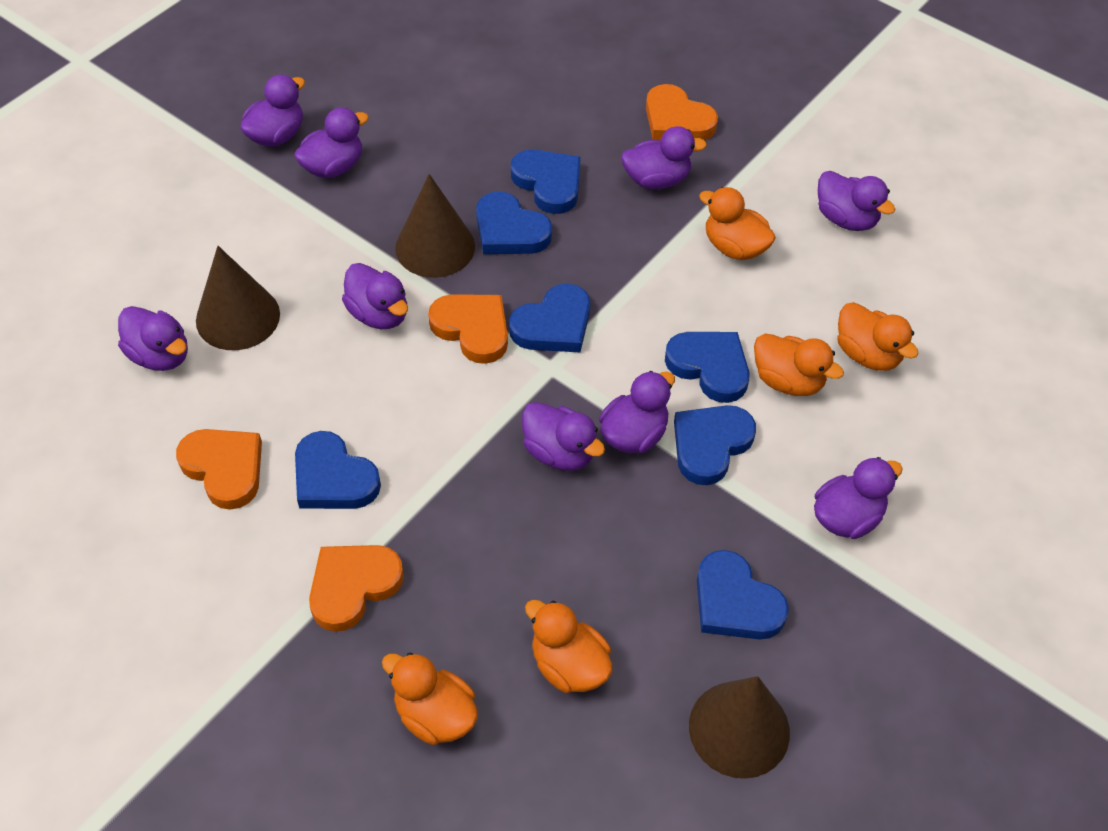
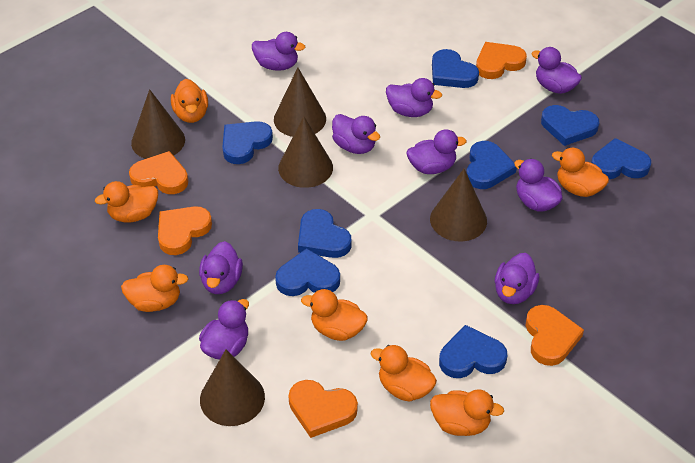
blue heart: [295,431,381,509] [476,191,552,254] [509,284,590,352] [511,149,581,214] [665,332,750,403] [674,405,756,485] [697,550,789,640] = 7 -> [222,121,273,164] [275,248,340,296] [298,209,351,258] [432,49,479,88] [439,325,507,378] [466,141,516,189] [541,105,599,146] [591,138,651,179] = 8
brown cone: [196,246,280,350] [395,174,475,278] [689,676,790,779] = 3 -> [131,89,185,159] [200,349,265,426] [274,68,326,137] [278,116,333,188] [430,169,487,242] = 5
orange duck: [382,652,478,745] [525,600,612,693] [699,187,776,260] [754,333,844,396] [837,302,919,371] = 5 -> [95,181,158,222] [121,265,188,312] [171,79,208,123] [301,289,368,341] [371,345,437,402] [430,389,504,436] [552,148,609,197] = 7
orange heart: [176,429,262,510] [309,545,404,632] [428,294,508,364] [646,84,718,140] = 4 -> [129,151,188,194] [158,206,212,255] [289,380,358,438] [476,42,527,79] [526,305,584,366] = 5

